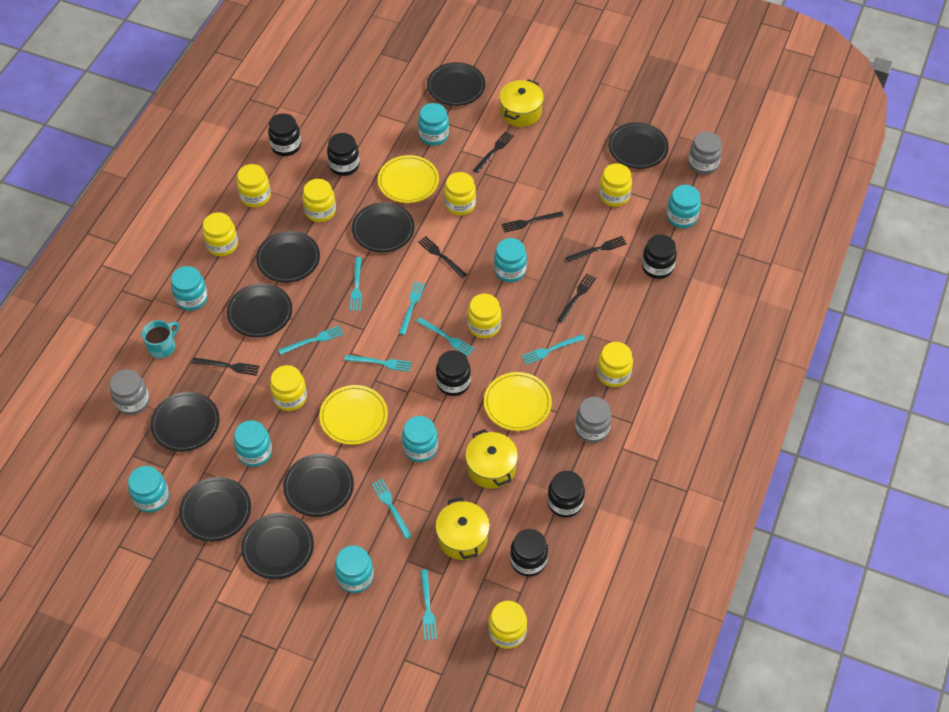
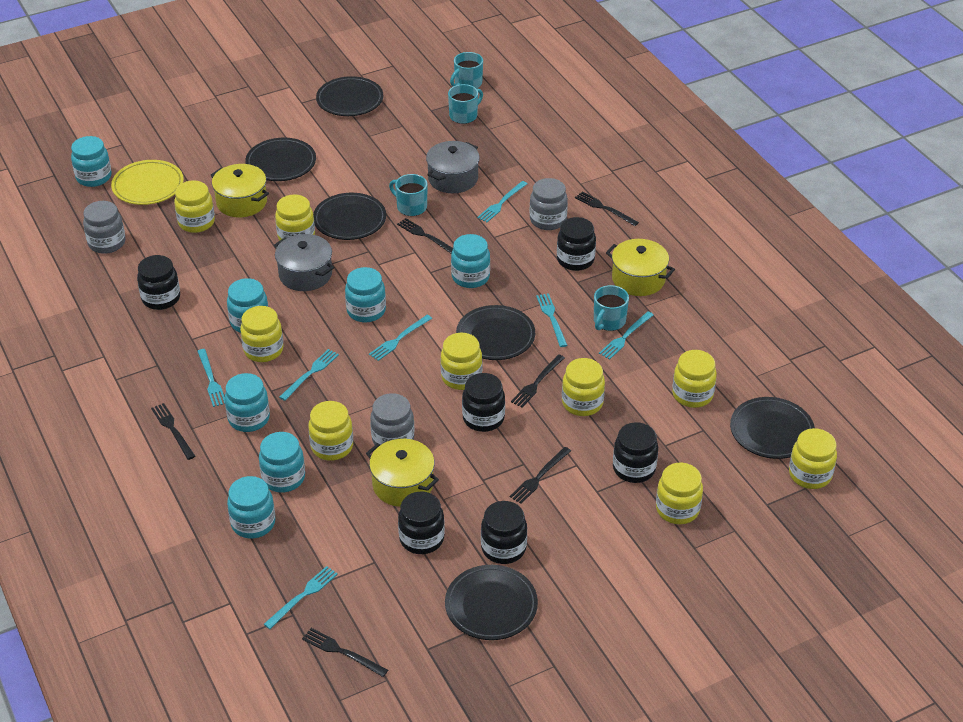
black plate: [150,392,220,452] [179,477,251,542] [227,283,292,338] [241,513,314,579] [256,231,320,283] [283,454,354,517] [352,202,414,253] [427,62,485,106] [608,122,669,169] = 9 -> [245,138,316,181] [313,193,386,240] [316,76,383,116] [445,565,538,640] [456,305,535,360] [730,397,815,459] = 6
grey pot: none = 0 -> [274,234,334,291] [426,141,480,193] = 2
turquoise fork: [279,325,343,355] [344,355,412,372] [350,257,362,311] [372,479,412,539] [399,281,425,335] [416,317,475,356] [420,569,437,640] [522,334,585,365] = 8 -> [197,349,225,407] [264,566,338,629] [279,349,339,401] [369,315,432,361] [477,181,527,222] [536,293,568,347] [599,311,653,360] = 7
turquoise jar: [128,466,169,513] [171,266,208,311] [234,420,272,467] [335,545,374,593] [402,416,438,462] [418,103,449,146] [494,238,527,282] [667,185,701,228] = 8 -> [71,136,112,187] [225,373,270,432] [227,278,268,333] [227,476,275,538] [259,432,305,492] [345,267,386,322] [451,234,490,288] = 7
turquoise mug: [142,320,179,358] = 1 -> [389,174,428,216] [448,84,483,124] [450,52,483,89] [594,285,629,331] = 4
yellow plate: [319,385,388,445] [378,155,439,203] [484,372,552,431] = 3 -> [111,160,184,205] = 1

